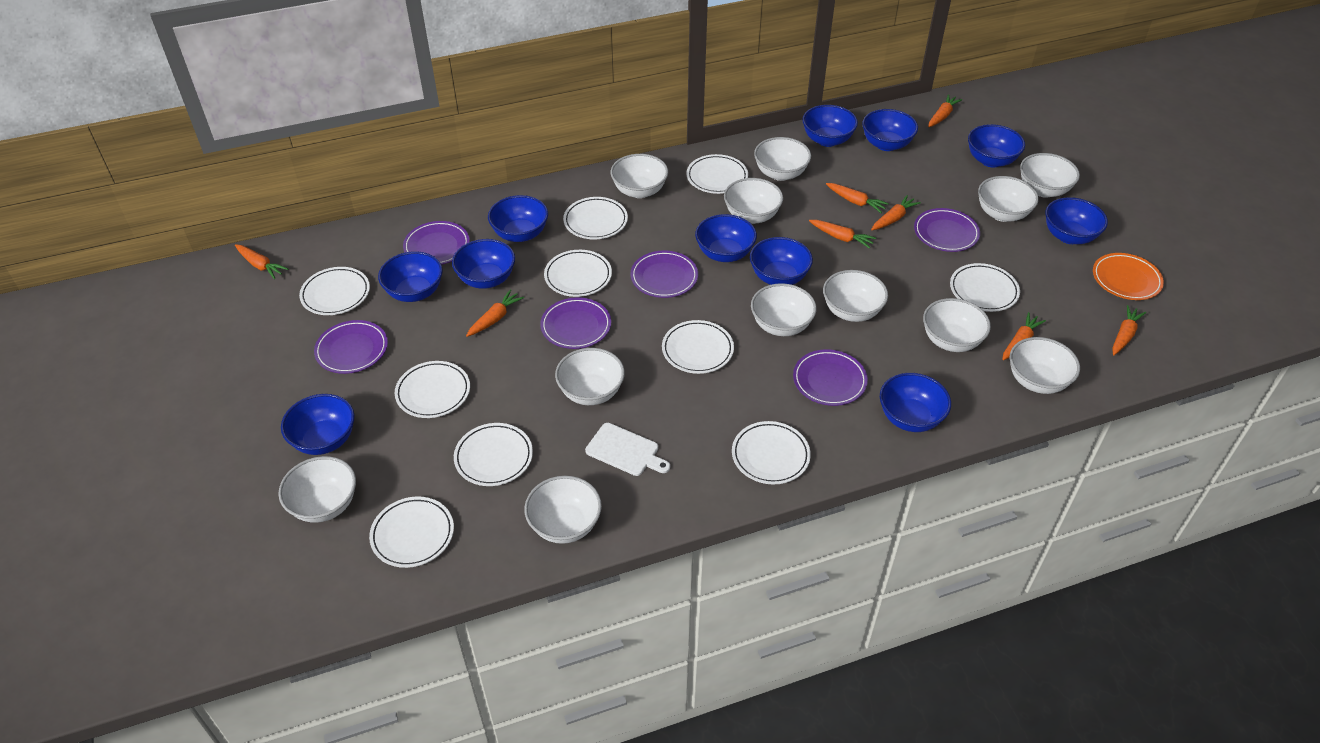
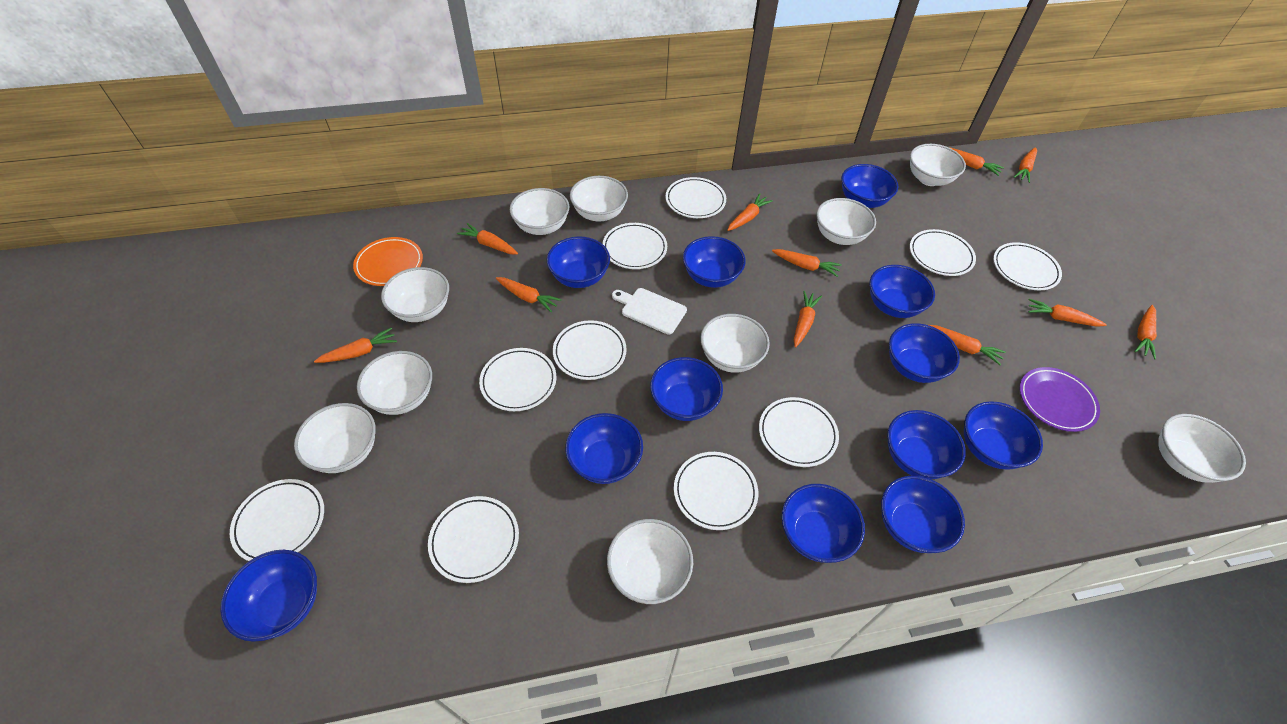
blue bowl: [281,394,355,455] [378,251,443,302] [452,239,515,289] [488,195,548,242] [695,214,757,262] [750,237,813,285] [802,105,858,147] [862,109,918,151] [880,373,951,432] [968,124,1025,168] [1045,197,1108,244] = 11 -> [220,550,317,642] [547,236,610,288] [565,413,643,484] [650,357,723,421] [683,236,746,288] [782,484,865,563] [841,164,898,208] [870,265,935,318] [881,476,965,553] [887,410,966,479] [889,323,960,383] [964,401,1043,470] = 12
orange carrot: [235,244,288,279] [466,290,524,337] [809,220,876,249] [826,183,889,213] [871,195,921,230] [928,94,963,127] [1002,312,1046,360] [1112,305,1146,355] = 8 -> [314,327,397,363] [457,223,518,255] [496,277,561,312] [727,193,773,231] [772,249,842,277] [794,291,822,348] [929,325,1006,365] [951,148,1004,176] [1014,147,1037,183] [1029,299,1107,327] [1135,305,1157,359] = 11
purple plate: [314,320,388,374] [403,221,470,265] [540,297,611,349] [630,251,698,298] [793,349,868,406] [914,208,980,252] = 6 -> [1020,367,1100,432] = 1
white bowl: [278,456,356,523] [524,476,602,544] [555,348,625,405] [610,154,668,198] [724,178,783,224] [751,283,817,336] [754,137,811,181] [823,270,888,322] [923,298,991,352] [978,176,1039,222] [1010,337,1080,394] [1020,153,1080,198] = 12 -> [294,403,376,473] [357,351,432,415] [381,267,449,322] [510,188,569,235] [570,176,628,222] [607,519,693,604] [700,314,770,373] [816,198,876,245] [910,144,966,186] [1158,414,1246,483] = 10

